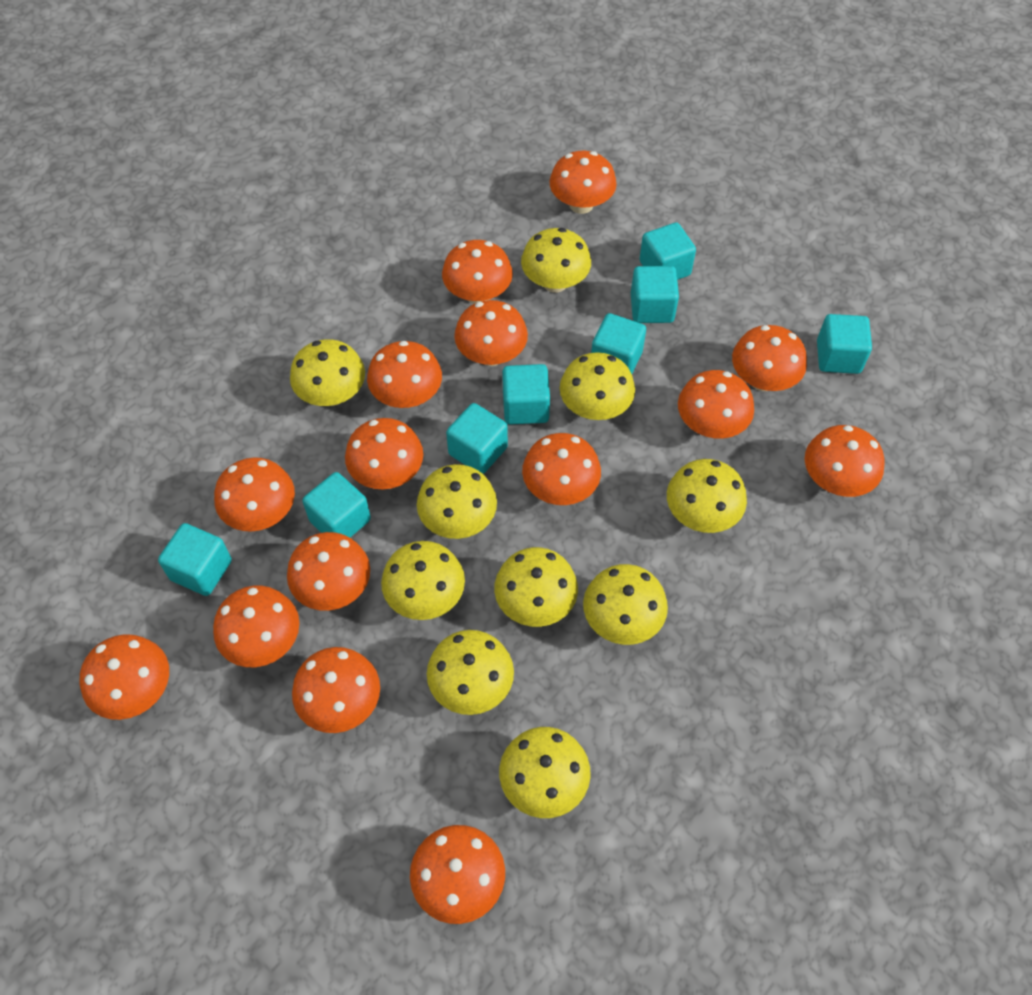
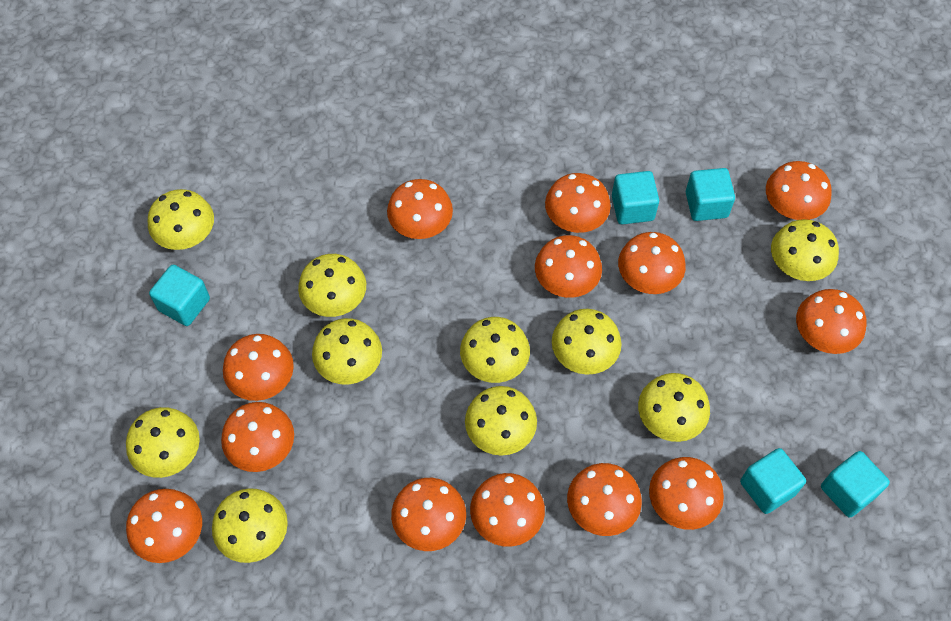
orange mushroom: [79,634,169,720] [213,586,299,667] [214,457,295,532] [287,532,370,611] [292,647,380,733] [345,418,423,489] [367,341,442,408] [410,825,505,924] [442,240,513,304] [454,300,528,366] [522,433,601,505] [549,151,617,214] [678,370,754,439] [732,325,807,391] [805,425,885,497] = 15 -> [126,489,202,563] [221,402,294,472] [223,334,294,401] [387,179,453,239] [391,478,466,551] [470,473,545,547] [535,235,602,298] [545,173,611,233] [567,463,642,536] [618,232,686,294] [649,457,724,530] [766,161,832,220] [796,289,867,354] = 13
turquoise cube: [158,523,232,596] [302,472,371,537] [446,403,508,474] [502,364,550,425] [591,313,646,374] [631,266,679,323] [639,223,696,280] [817,314,872,374] = 8 -> [149,265,210,326] [612,171,659,224] [686,168,735,221] [740,448,806,514] [821,451,890,517] = 5

